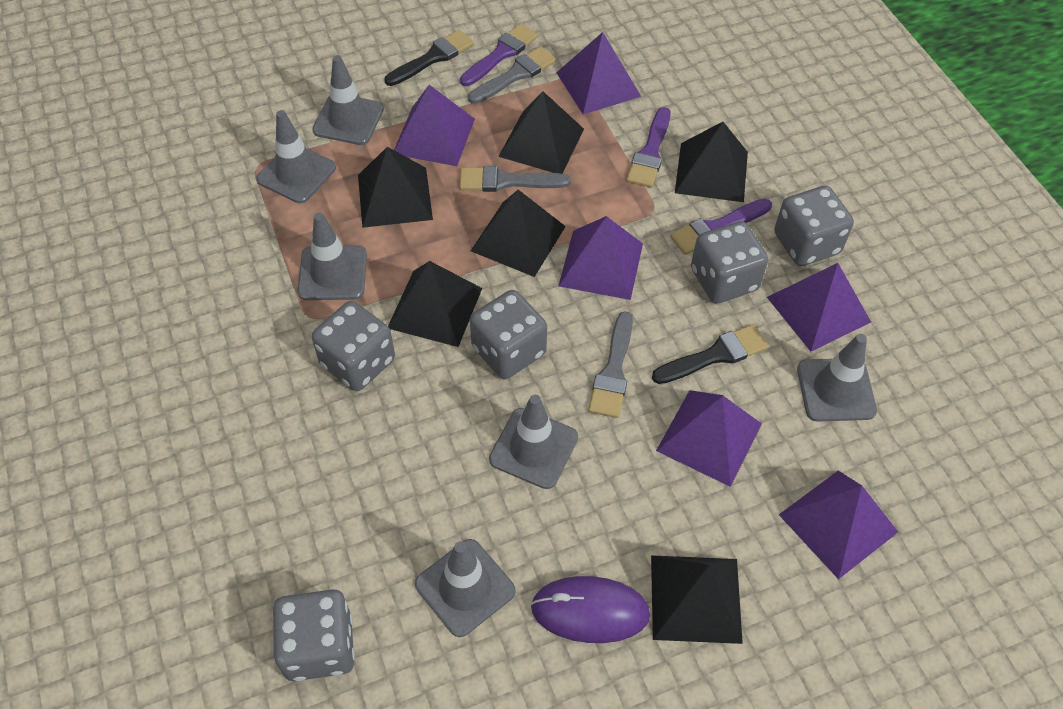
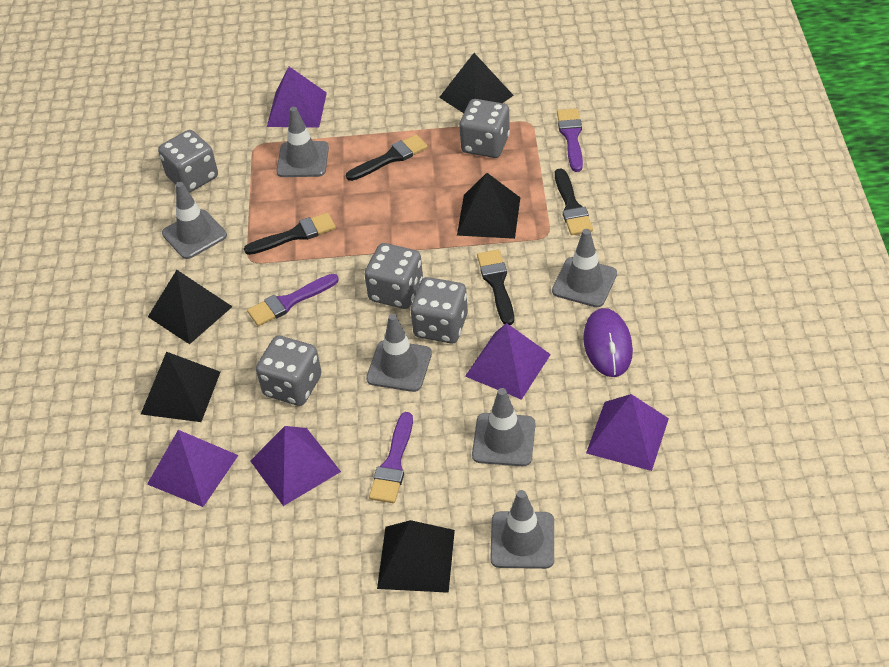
black brush: [385,30,474,86] [652,324,769,384] = 2 -> [244,213,336,255] [346,134,428,181] [477,249,514,325] [555,168,593,235] = 4
black pyramid: [358,147,433,228] [388,261,482,347] [471,190,566,277] [498,91,584,174] [651,555,743,644] [675,122,748,202] = 6 -> [141,352,220,422] [148,270,233,344] [377,520,455,593] [439,53,514,113] [457,173,520,239] = 5
grey brush: [459,166,571,192] [468,46,556,104] [588,311,633,418] = 3 -> none = 0
purple pyramid: [394,85,475,166] [556,32,641,115] [559,216,643,300] [656,390,762,487] [767,263,871,352] [779,471,898,579] = 6 -> [147,430,239,507] [250,426,341,506] [267,67,327,128] [465,323,551,400] [586,394,669,471] = 5

